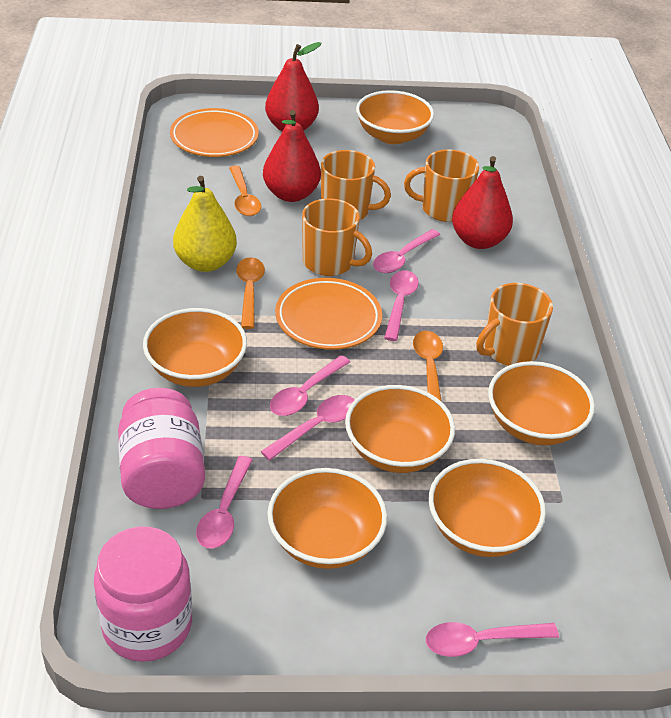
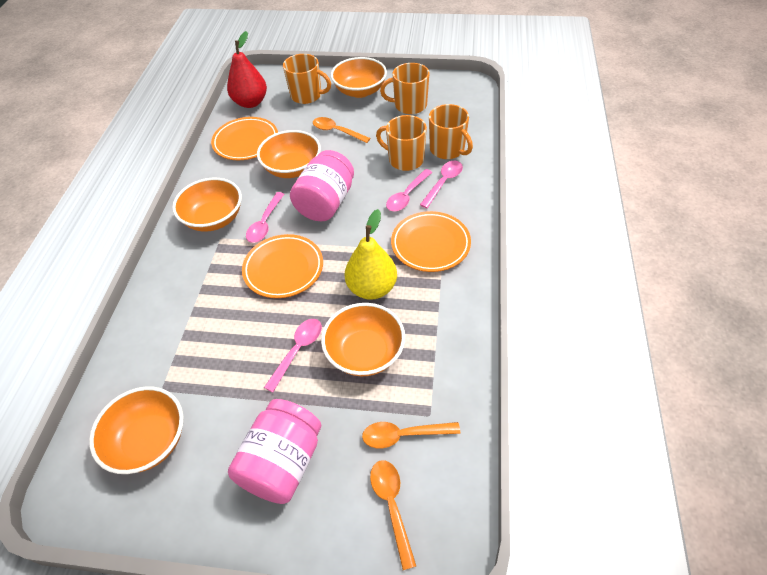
orange bowl: [143,308,247,387] [267,468,387,569] [345,385,455,473] [356,90,434,144] [428,459,546,557] [488,361,595,445] = 6 -> [89,386,183,474] [172,178,242,232] [257,130,321,178] [321,303,405,376] [331,57,387,98] = 5
orange plate: [170,108,259,157] [275,278,382,350] = 2 -> [211,117,278,160] [242,234,323,298] [391,211,471,272] = 3
pink spoon: [196,456,253,549] [261,395,354,461] [270,355,350,416] [373,229,440,273] [384,270,419,341] [426,622,559,657] = 6 -> [246,192,284,243] [264,319,322,392] [386,169,432,211] [420,161,463,208] = 4
red pear: [263,110,321,202] [265,42,322,132] [452,156,513,249] = 3 -> [227,31,267,108] = 1

